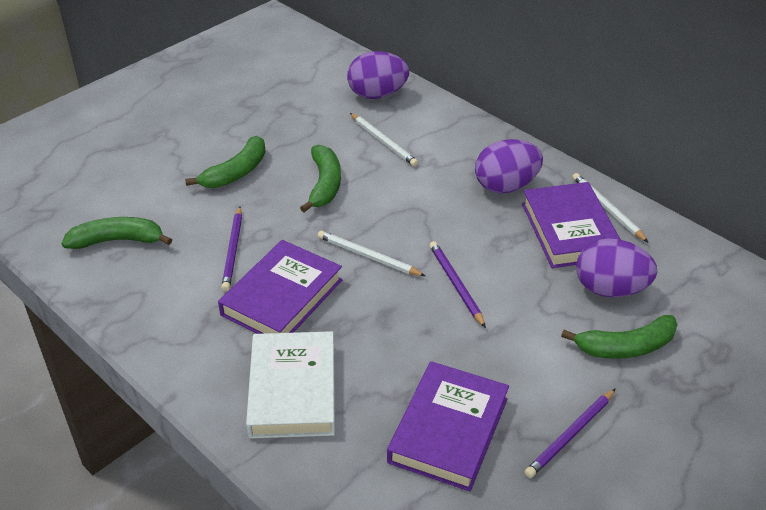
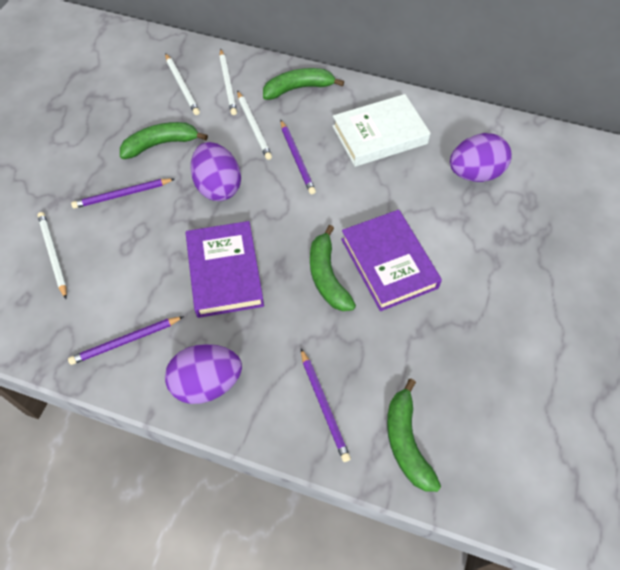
purple book: [218,240,342,334] [387,361,509,492] [522,182,621,268] = 3 -> [186,221,264,318] [341,210,442,311] = 2
purple pencil: [221,206,242,291] [429,241,486,328] [524,388,616,478] = 3 -> [68,316,184,365] [71,178,174,209] [281,120,316,194] [301,349,351,462] = 4
white pencil: [318,230,425,276] [350,113,418,166] [572,173,649,243] = 3 -> [37,212,67,299] [165,53,200,115] [219,49,237,115] [237,90,272,160] = 4

